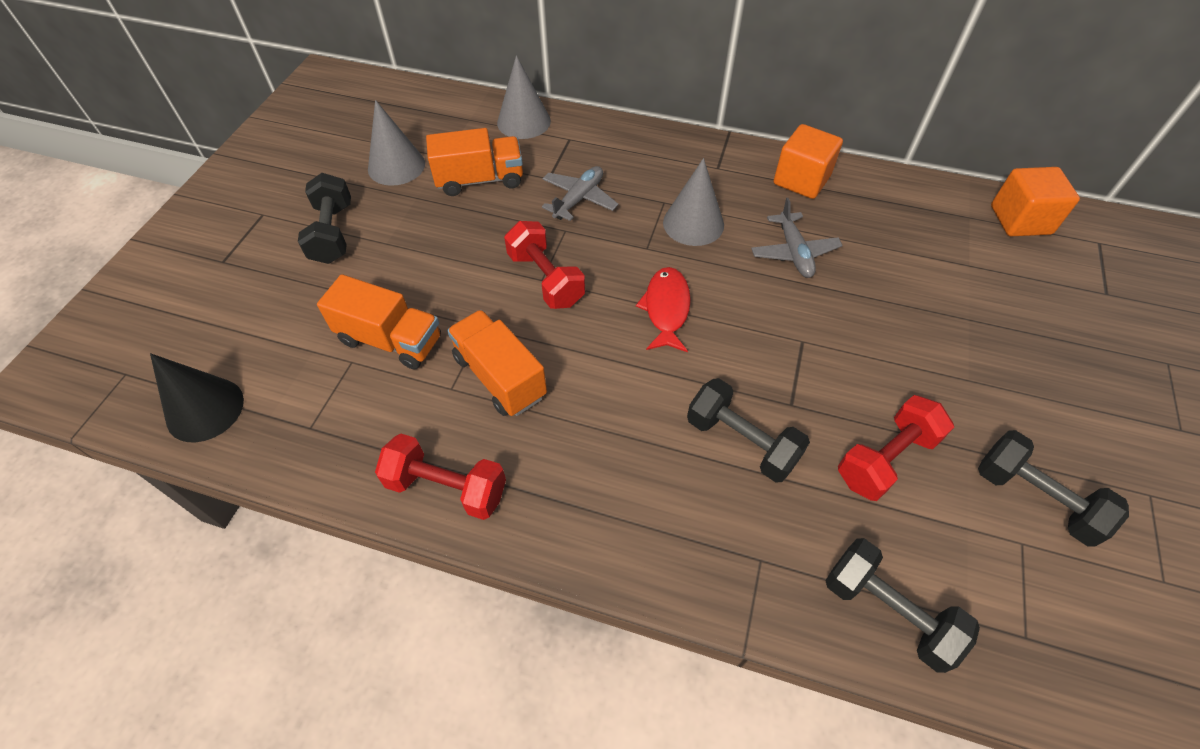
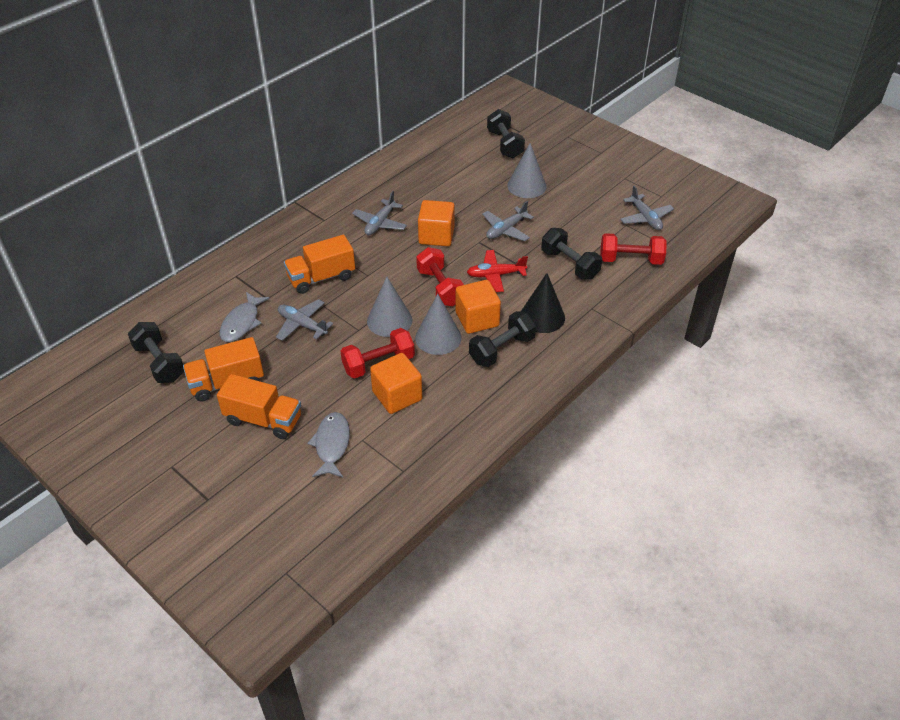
grey fish: none = 0 -> [220,292,270,342] [307,412,350,477] = 2
grey plane: [542,166,618,221] [751,198,843,278] = 2 -> [276,299,333,341] [352,191,407,235] [482,201,534,241] [620,185,674,230] = 4
orange cube: [774,124,843,199] [991,167,1080,236] = 2 -> [370,353,422,414] [418,200,455,246] [456,280,501,334] = 3
red fish: [636,267,691,352] = 1 -> none = 0
red plane: none = 0 -> [467,250,528,292] = 1

